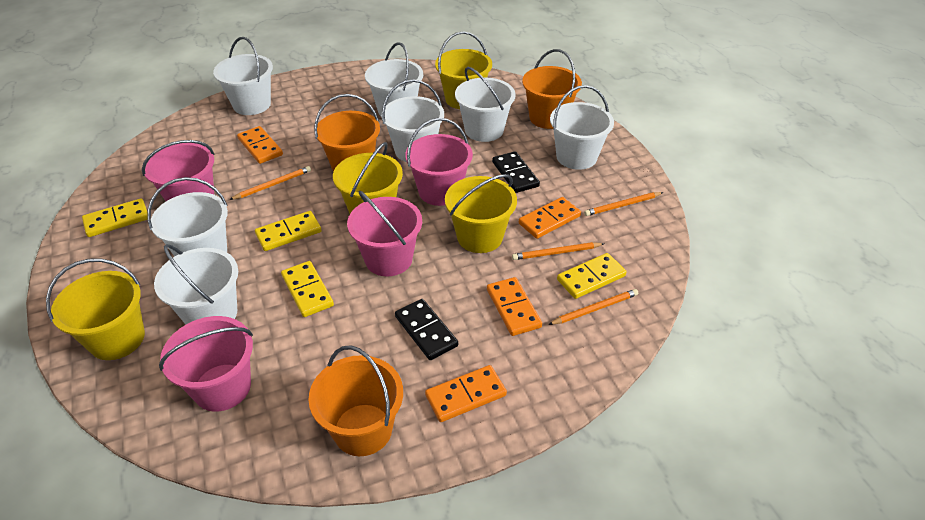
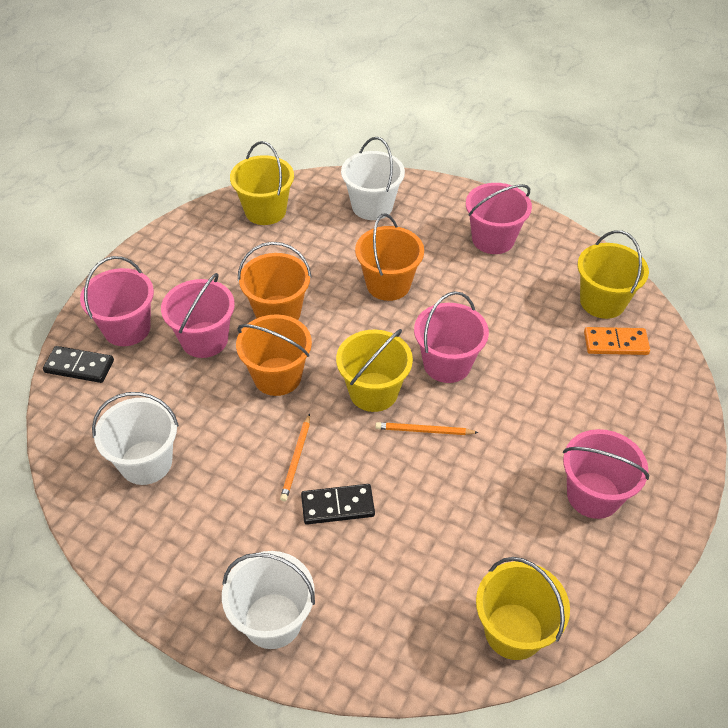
orange domino: [237,126,283,164] [425,365,507,422] [487,277,542,336] [519,197,581,239] = 4 -> [584,327,650,355] = 1
orange pencil: [229,166,311,200] [512,242,604,260] [548,289,638,325] [584,192,663,216] = 4 -> [280,413,310,501] [375,422,479,435] = 2
pink bucket: [142,140,215,201] [159,316,253,412] [347,191,422,276] [405,118,473,206] = 4 -> [80,256,154,346] [161,273,235,358] [414,291,489,383] [466,183,532,254] [563,429,649,519] = 5
white bucket: [147,177,228,256] [154,244,238,325] [213,37,273,115] [365,42,423,116] [381,79,444,162] [455,67,516,142] [550,85,614,170] = 7 -> [92,392,179,485] [222,551,315,649] [341,137,405,220] = 3
yellow domino: [82,198,148,237] [255,211,322,251] [281,261,334,317] [557,253,626,299] = 4 -> none = 0

